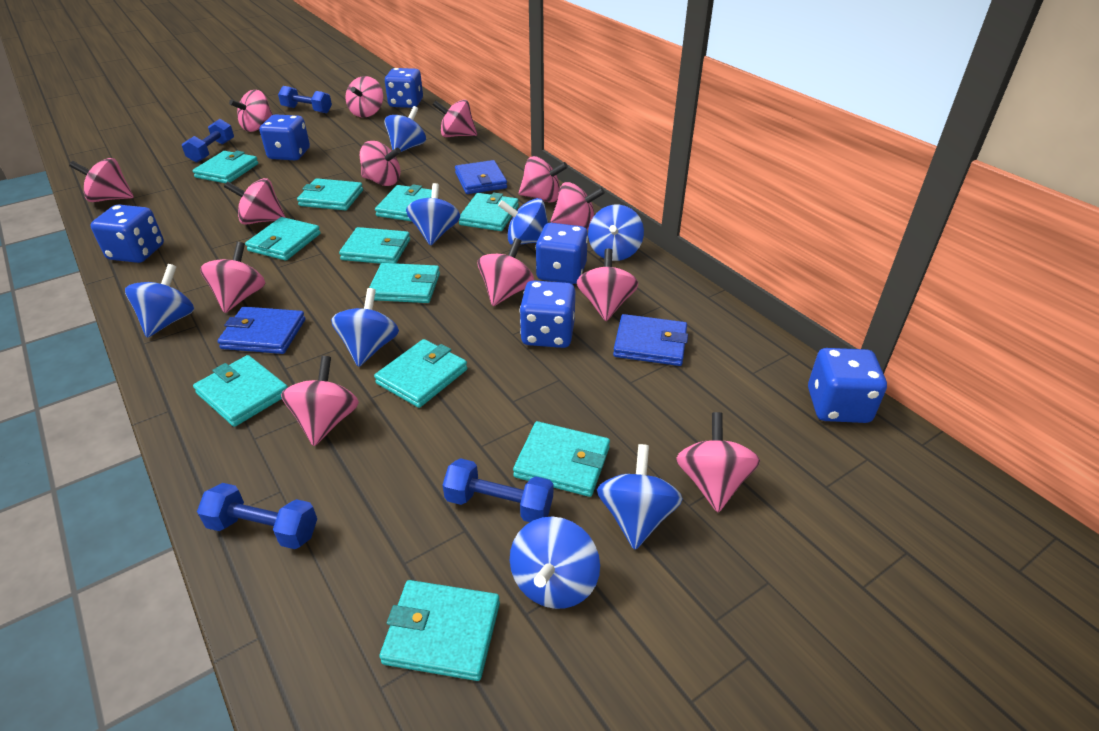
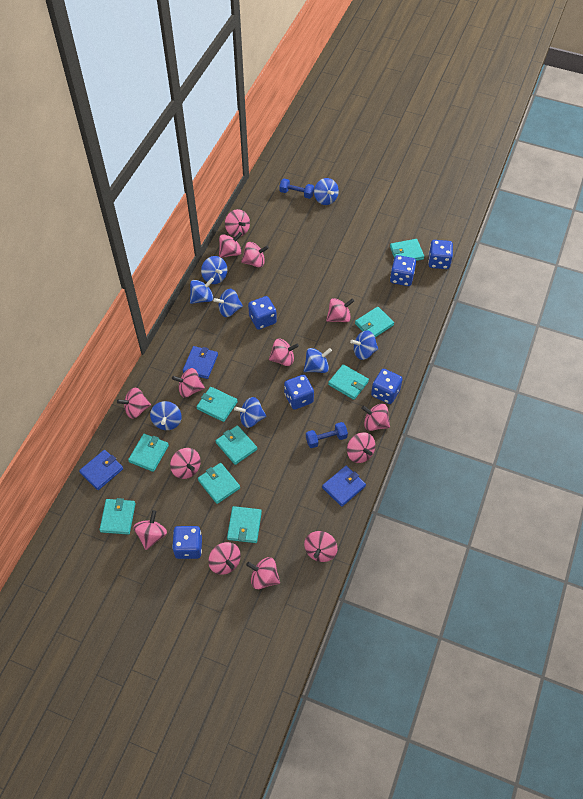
blue dumbbell: [182,119,234,163] [197,483,317,549] [278,86,332,113] [443,458,553,522] = 4 -> [279,179,314,199] [306,422,348,448] = 2
pink spinning top: [69,158,134,202] [200,242,265,313] [224,178,286,225] [229,90,273,132] [281,356,359,446] [346,76,383,117] [360,141,401,186] [433,100,477,137] [478,238,534,306] [519,156,568,202] [551,182,605,230] [577,248,638,321] [676,412,760,512] = 13 -> [117,387,151,419] [133,510,167,550] [170,448,201,479] [172,368,205,398] [208,542,241,575] [219,232,242,258] [225,209,250,237] [241,242,269,267] [246,557,280,589] [269,339,299,366] [304,531,338,562] [326,298,354,322] [347,433,375,463] [361,404,390,431] = 14
turquoise wallet: [192,151,258,183] [193,355,288,427] [245,217,321,261] [297,178,363,210] [339,227,410,264] [369,263,440,303] [374,339,467,408] [375,185,432,222] [379,580,500,681] [459,192,519,231] [513,421,610,497] = 11 -> [99,498,135,535] [128,434,169,472] [196,387,238,422] [198,463,240,504] [216,425,257,465] [227,506,262,543] [328,364,369,400] [355,307,394,337] [390,239,424,261] = 9

